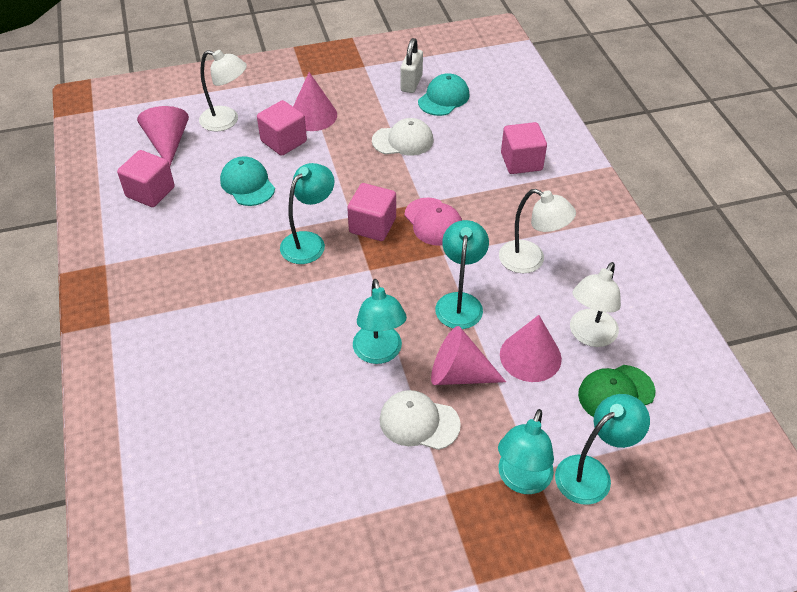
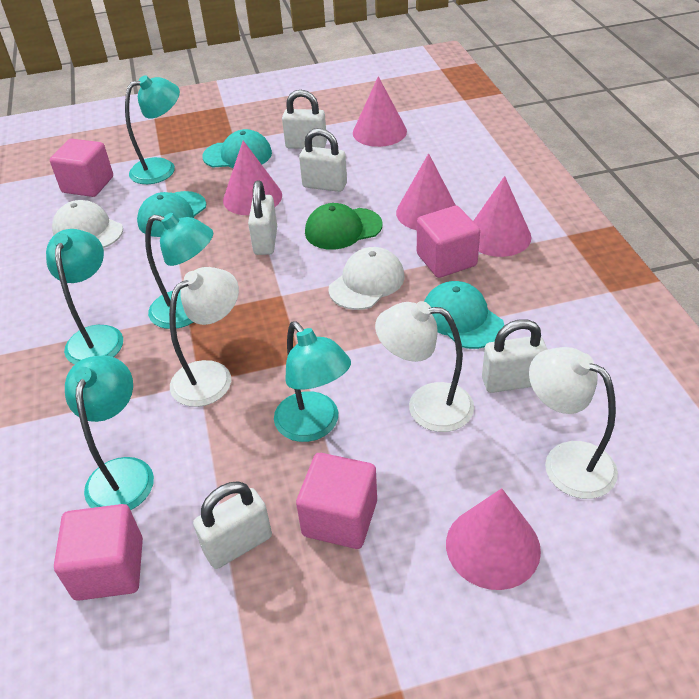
pink cap: [404,198,462,246] = 1 -> none = 0
pink cone: [137,106,189,166] [293,72,337,131] [431,326,506,385] [500,315,562,382] = 4 -> [223,141,282,215] [353,76,407,147] [396,153,456,230] [446,488,541,590] [473,176,531,257] = 5
turquoise cap: [220,156,275,206] [418,73,470,116] = 2 -> [137,191,206,237] [202,129,272,168] [424,281,504,349] = 3
white padlock: [400,38,423,93] = 1 -> [193,481,272,569] [248,180,277,255] [282,90,327,149] [299,128,347,192] [482,319,547,393] = 5

